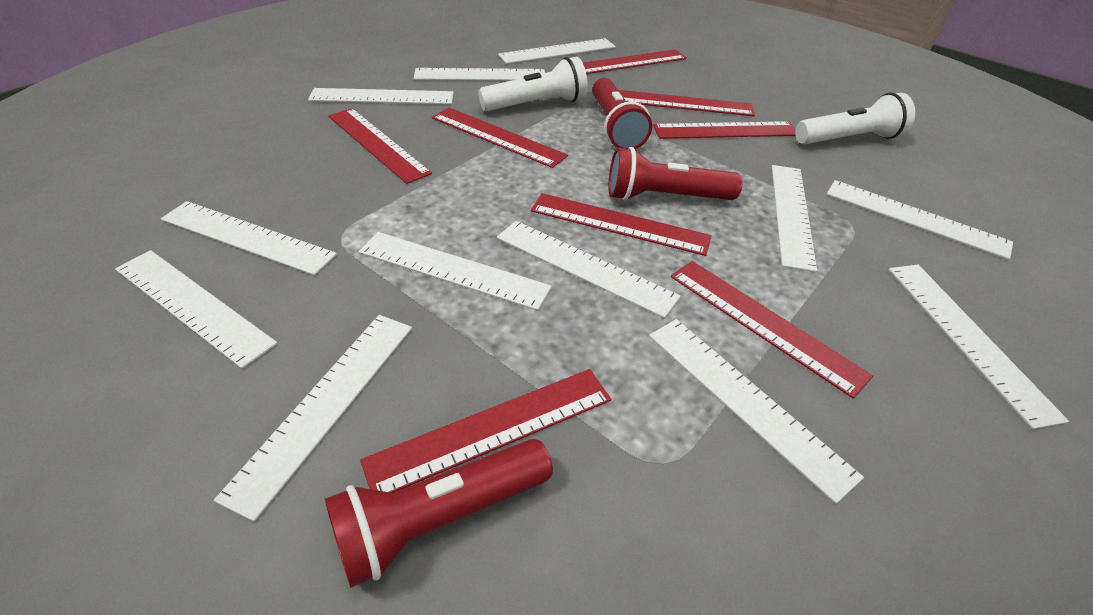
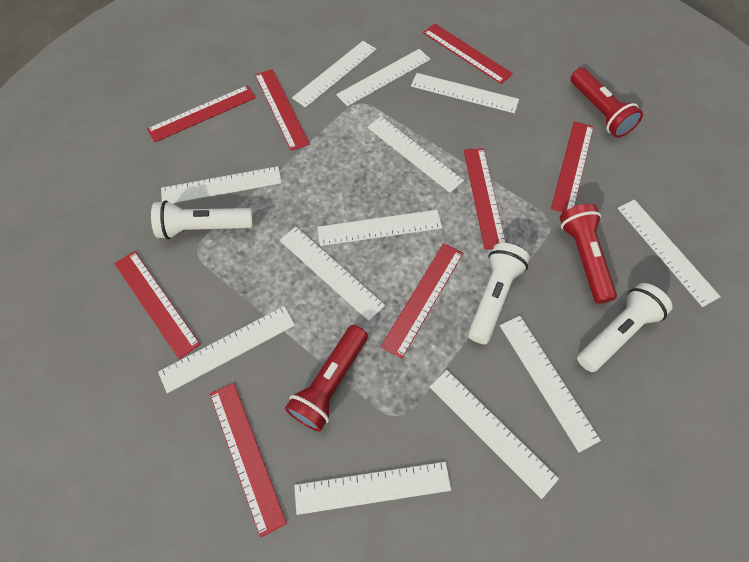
white flashlight: [478,57,588,111] [795,93,915,144] = 2 -> [151,200,254,239] [468,243,530,344] [577,283,672,372] = 3

